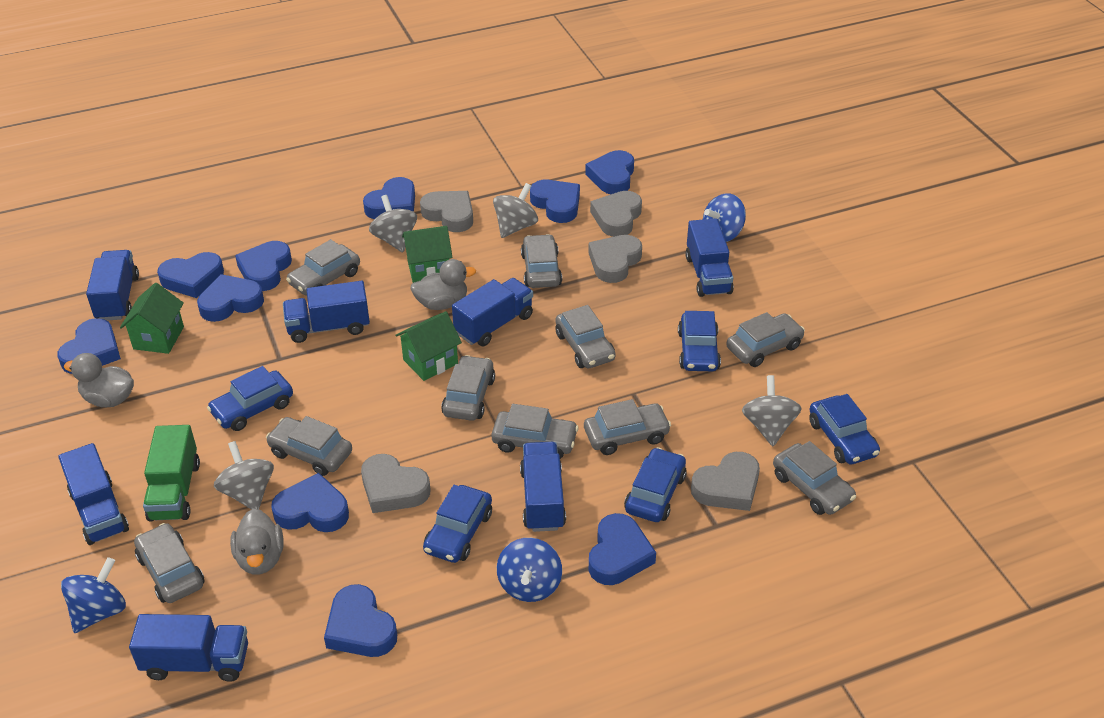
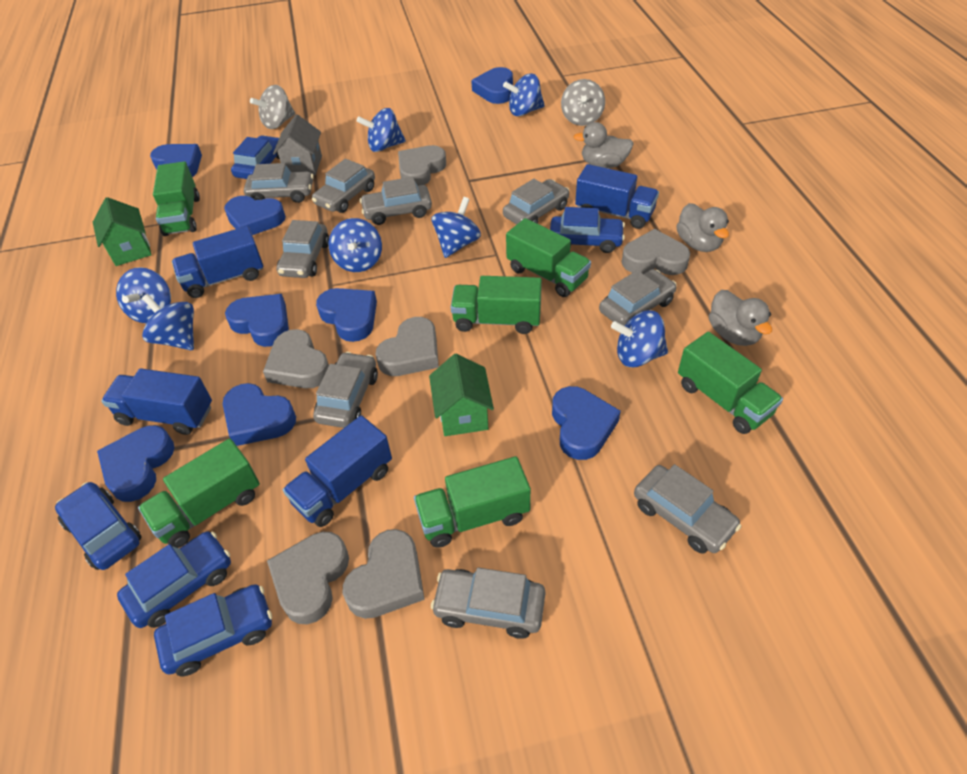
blue heart: [57,318,121,374] [157,252,224,298] [197,274,264,322] [235,241,292,291] [271,473,349,532] [324,584,397,657] [363,177,415,219] [530,180,580,223] [585,150,634,194] [589,513,656,585] = 10 -> [97,425,174,502] [150,144,202,177] [223,383,296,446] [224,196,286,235] [225,294,289,347] [316,288,377,342] [471,67,513,104] [552,386,621,460] = 8
blue spinning top: [61,557,126,633] [497,538,562,602] [703,193,746,242] = 3 -> [116,267,171,323] [142,294,194,350] [329,218,382,272] [357,108,406,152] [432,197,481,258] [503,74,545,116] [611,310,668,367] = 7
blue truck: [58,443,129,545] [86,250,139,321] [129,614,248,682] [283,281,370,343] [452,278,533,346] [520,442,566,532] [685,218,734,297] = 7 -> [101,368,212,435] [172,226,263,298] [283,415,392,527] [575,164,659,229] = 4
green house: [120,283,184,354] [395,311,462,381] [402,226,452,283] = 3 -> [93,197,152,266] [429,354,494,436] = 2
green truck: [143,425,200,521] = 1 -> [138,438,260,548] [153,161,200,236] [414,456,531,548] [451,276,542,334] [506,218,591,297] [678,332,783,434] = 6
grey car: [134,523,204,603] [266,416,352,476] [286,239,360,296] [441,355,495,421] [491,404,579,459] [521,234,562,288] [555,305,616,368] [584,399,671,455] [726,312,805,367] [773,441,856,515] = 10 -> [244,163,314,203] [277,220,329,278] [312,159,375,213] [313,352,378,428] [360,177,432,225] [431,568,545,639] [503,179,569,224] [599,269,677,326] [634,464,741,553] = 9
grey heart: [361,454,430,513] [420,191,473,232] [588,235,642,283] [590,191,642,237] [691,452,760,511] = 5 -> [263,329,329,389] [267,532,349,624] [343,529,425,619] [375,317,439,376] [398,145,446,186] [622,229,690,275] = 6
grey house: none = 0 -> [273,114,322,175] = 1
grey spinning top: [214,441,274,510] [369,195,417,253] [493,183,538,238] [742,375,802,446] = 4 -> [250,85,295,129] [561,79,605,126] = 2

